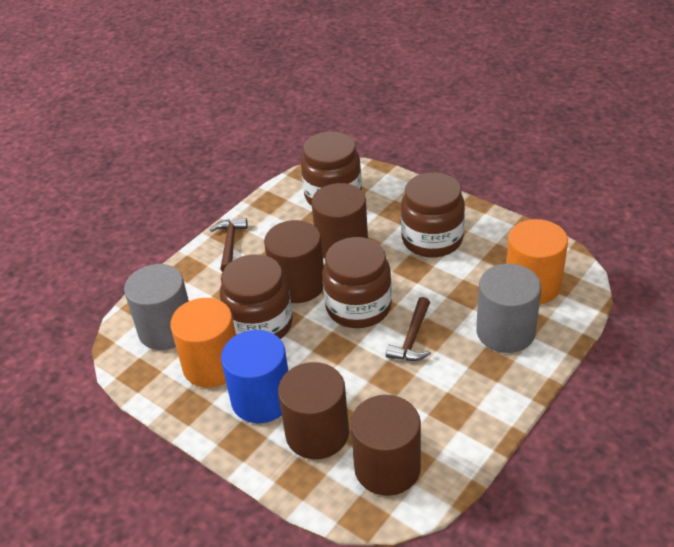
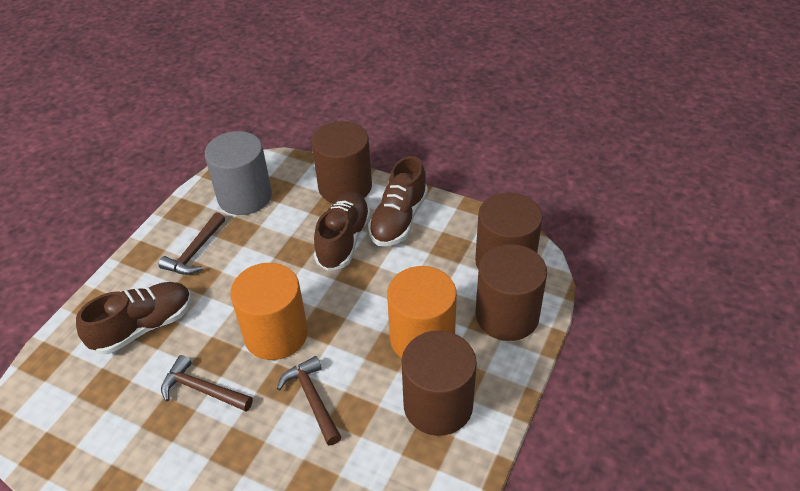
blue cylinder: [221,330,288,423] = 1 -> none = 0
brown hammer: [210,218,248,272] [386,297,431,361] = 2 -> [159,212,225,275] [161,355,253,411] [277,356,341,445] = 3
brown jar: [220,254,293,339] [301,132,362,206] [322,237,392,328] [401,172,465,258] = 4 -> none = 0
brown shoe: none = 0 -> [76,282,192,355] [314,192,371,271] [368,156,428,246] = 3
grey cylinder: [124,264,189,350] [476,264,541,353] = 2 -> [205,131,272,215] = 1

